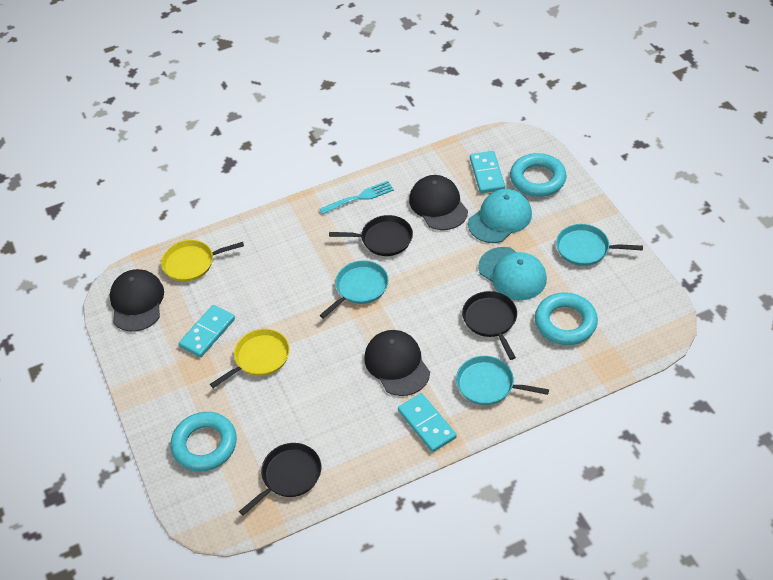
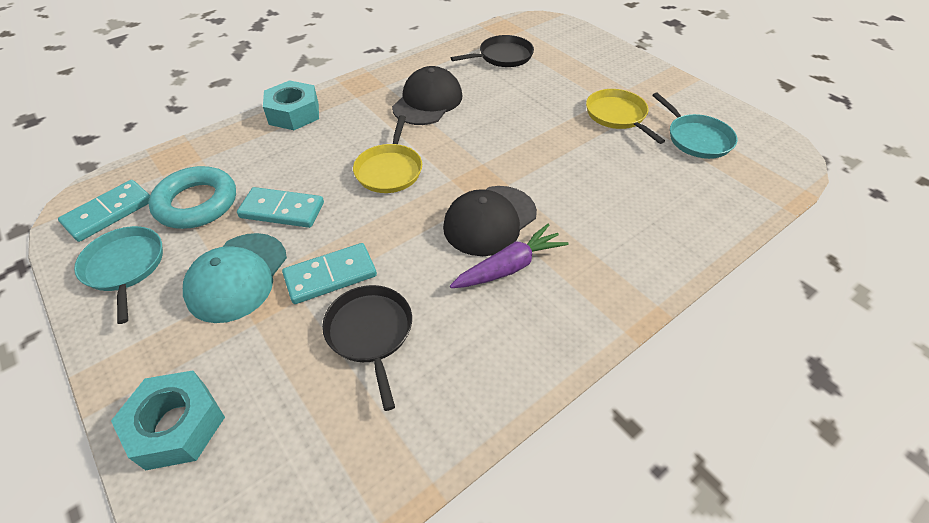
black cap: [110,269,164,332] [364,330,430,396] [409,175,468,230] = 3 -> [392,66,462,125] [443,186,537,256] = 2
black pan: [239,443,321,516] [329,215,413,256] [462,291,517,360] = 3 -> [322,285,412,411] [451,35,534,67] = 2
purple carrot: none = 0 -> [450,224,569,288] = 1
turquoise cap: [468,189,532,243] [478,247,547,300] = 2 -> [183,233,287,323] = 1
turquoise fork: [320,181,394,214] = 1 -> none = 0
turquoise nut: none = 0 -> [111,370,225,470] [263,80,319,130] = 2
turquoise pan: [320,260,389,319] [456,356,549,405] [556,224,643,266] = 3 -> [74,226,163,324] [652,92,737,159] = 2
turquoise ring: [171,412,237,471] [510,153,567,197] [535,292,598,345] = 3 -> [148,166,236,229] = 1

